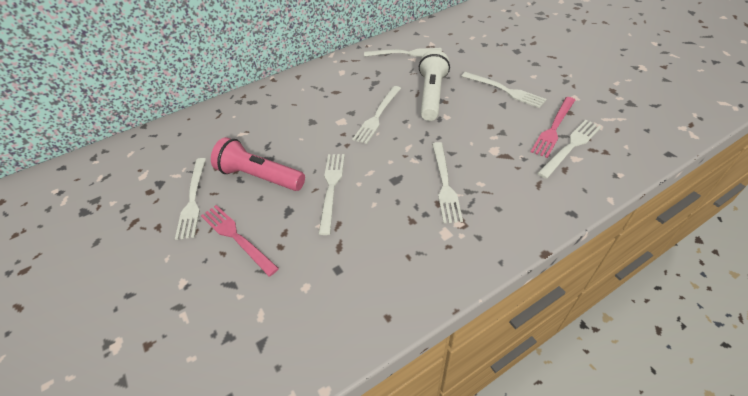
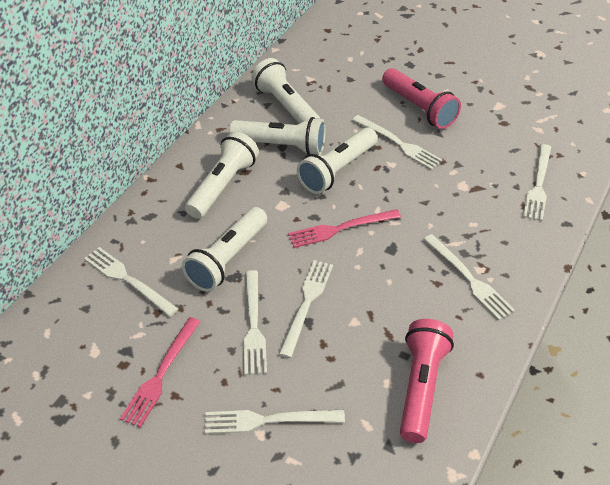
pink flashlight: [211,137,305,191] = 1 -> [382,68,461,129] [400,319,454,443] = 2
white flashlight: [419,50,450,121] = 1 -> [182,207,267,292] [185,132,259,219] [229,117,325,155] [251,58,320,124] [297,127,378,194] = 5

